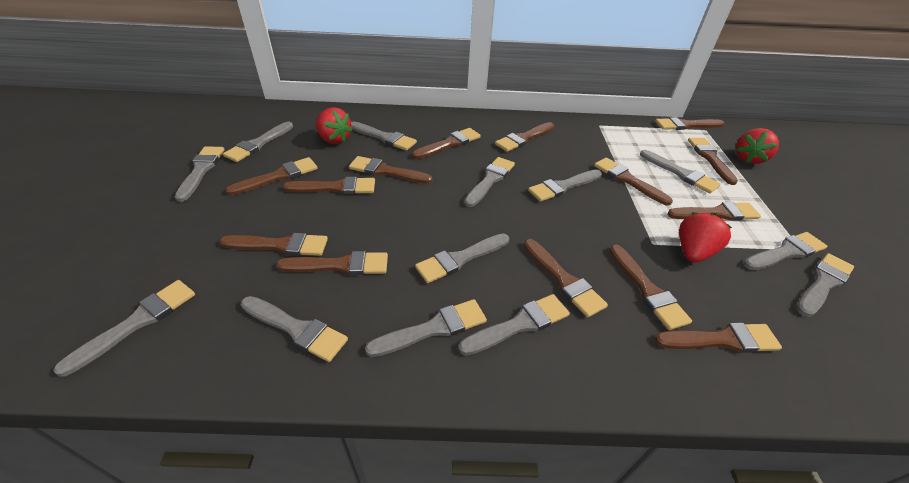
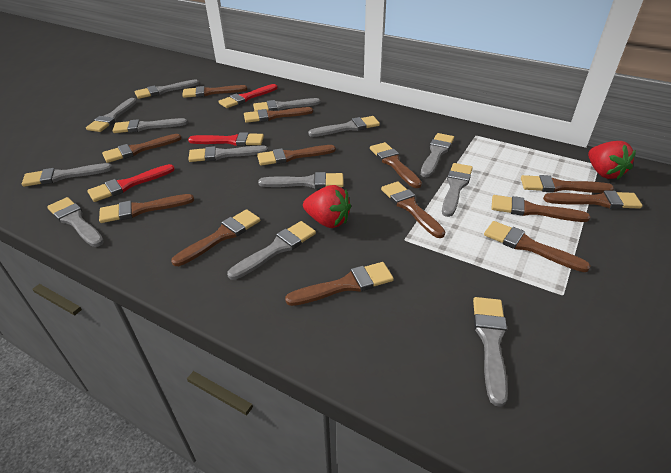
brown brush: [220,233,328,256] [226,157,318,195] [276,251,388,275] [283,177,375,194] [349,156,432,184] [412,128,481,159] [495,122,554,152] [524,239,608,317] [594,158,673,205] [609,244,692,330] [654,323,782,353] [655,117,724,130] [667,202,761,221] [688,138,738,185] = 14 -> [99,194,194,223] [102,134,182,163] [171,209,260,266] [182,85,247,98] [244,107,313,123] [257,145,336,166] [285,262,394,306] [370,142,422,188] [381,181,445,238] [484,221,591,272] [492,195,590,222] [521,175,614,193] [543,190,643,209] = 13
red brush: none = 0 -> [87,164,175,202] [188,132,264,146] [218,84,277,108] = 3
red strawberry: [316,107,353,144] [679,212,732,263] [736,128,779,164] = 3 -> [303,185,351,228] [588,141,636,180] = 2

